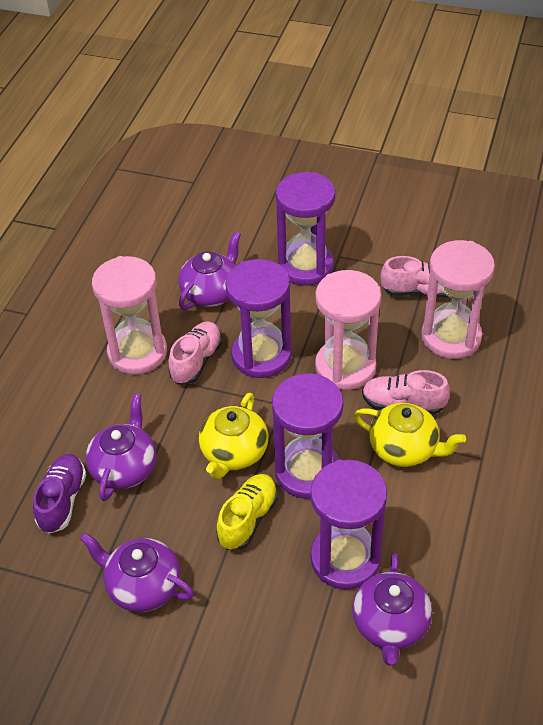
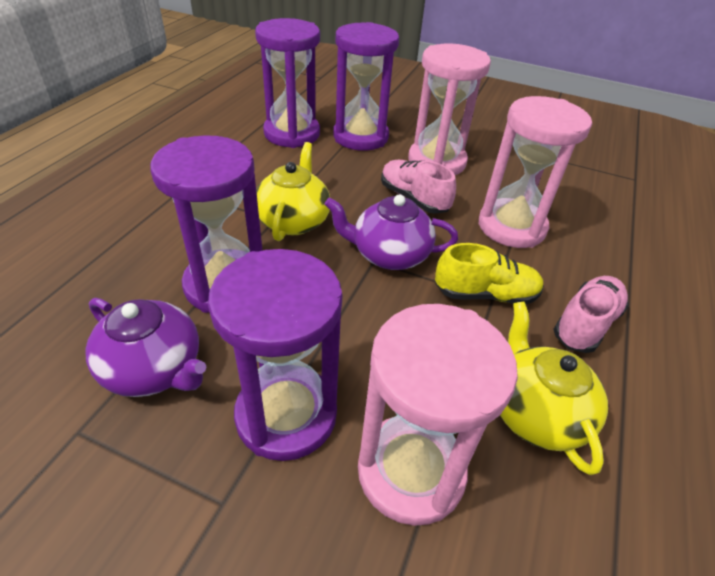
pink shoe: [168,321,222,384] [362,370,450,415] [381,256,448,298] = 3 -> [381,160,456,214] [553,276,629,353] = 2
purple shoe: [33,454,86,534] = 1 -> none = 0
purple teapot: [80,532,194,612] [86,394,156,501] [178,231,241,310] [352,553,432,666] = 4 -> [85,298,206,397] [324,194,458,270] = 2

